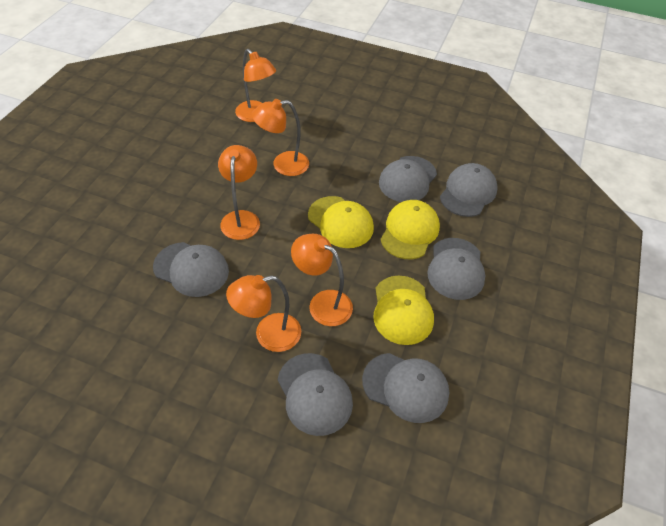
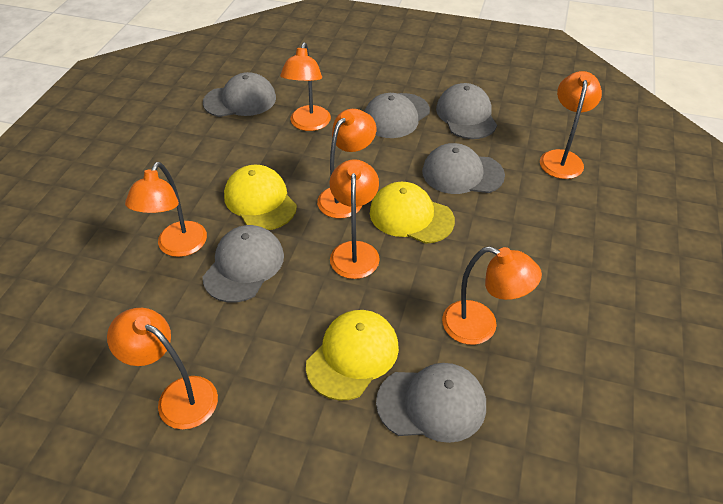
orange lamp: [218,145,260,240] [226,275,301,352] [235,49,276,122] [252,99,309,176] [291,234,353,326] = 5 -> [107,308,218,429] [125,162,207,257] [280,42,331,131] [317,109,376,218] [330,159,380,279] [442,246,542,345] [540,71,602,179] = 7

